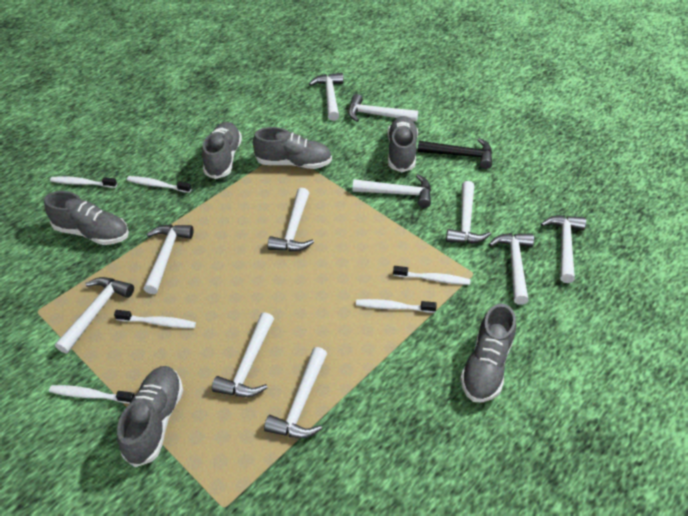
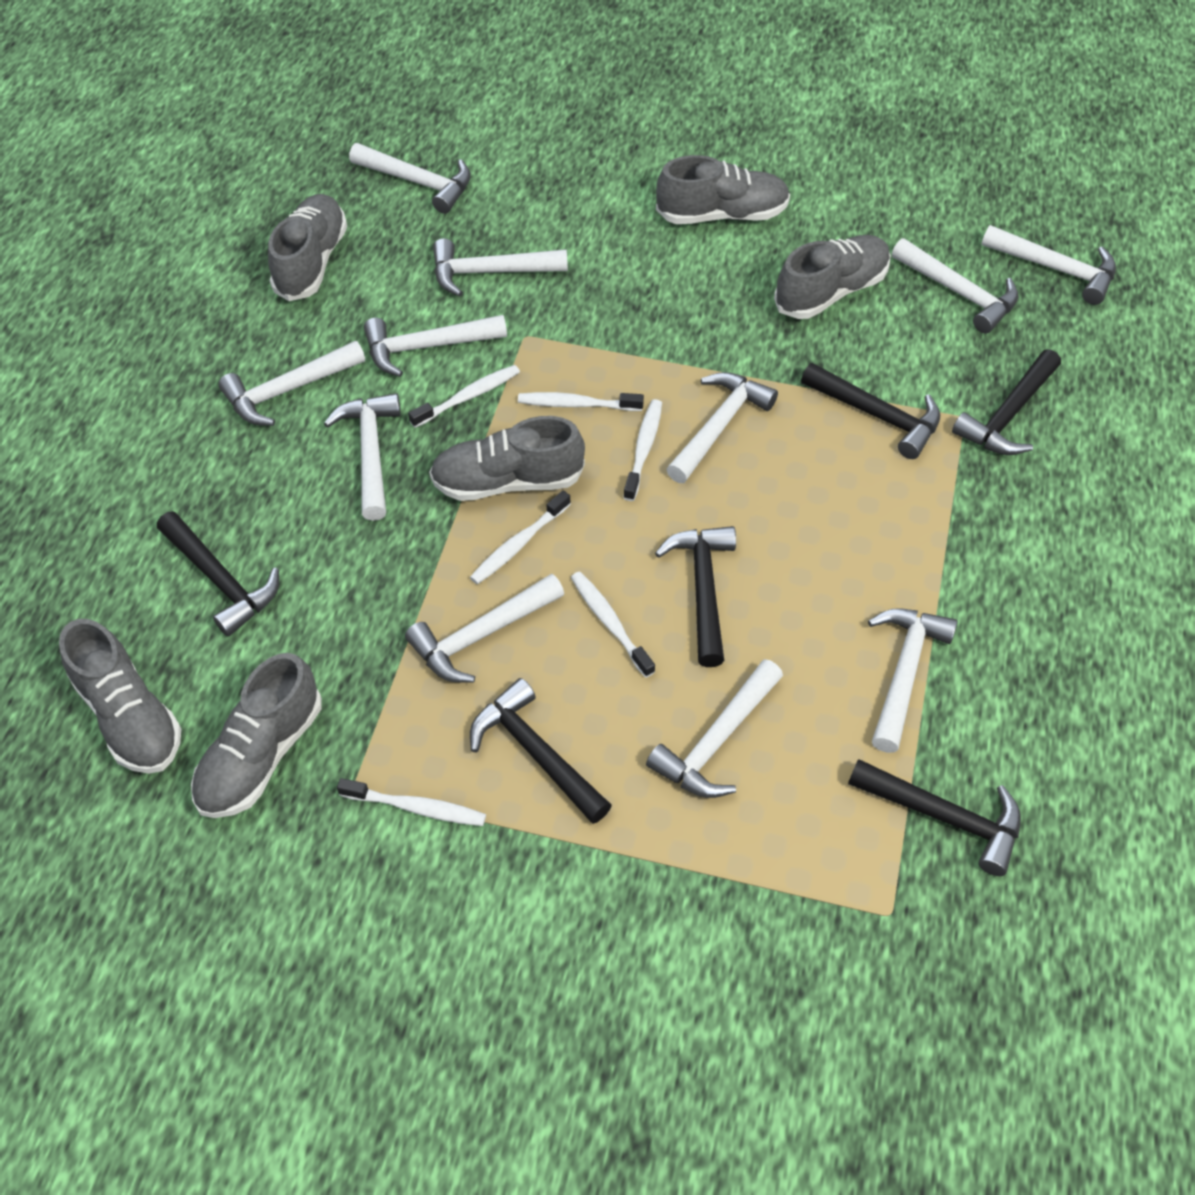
black hammer: [417,138,492,169] = 1 -> [157,511,279,636] [470,678,612,824] [655,526,736,667] [801,363,940,459] [848,759,1021,876] [952,349,1061,455] = 6

